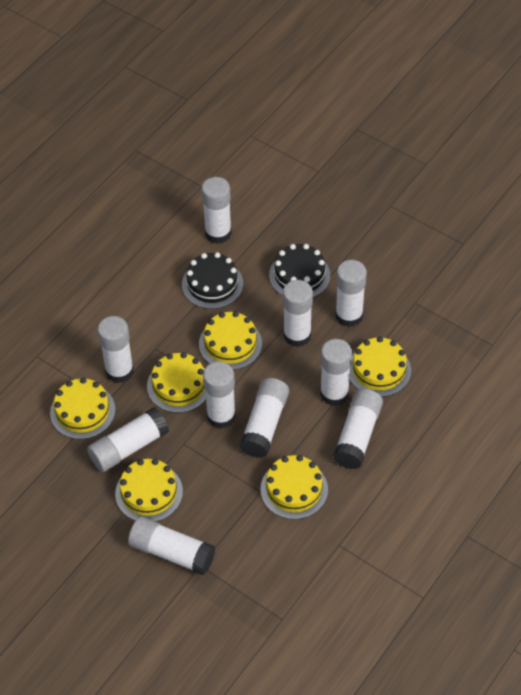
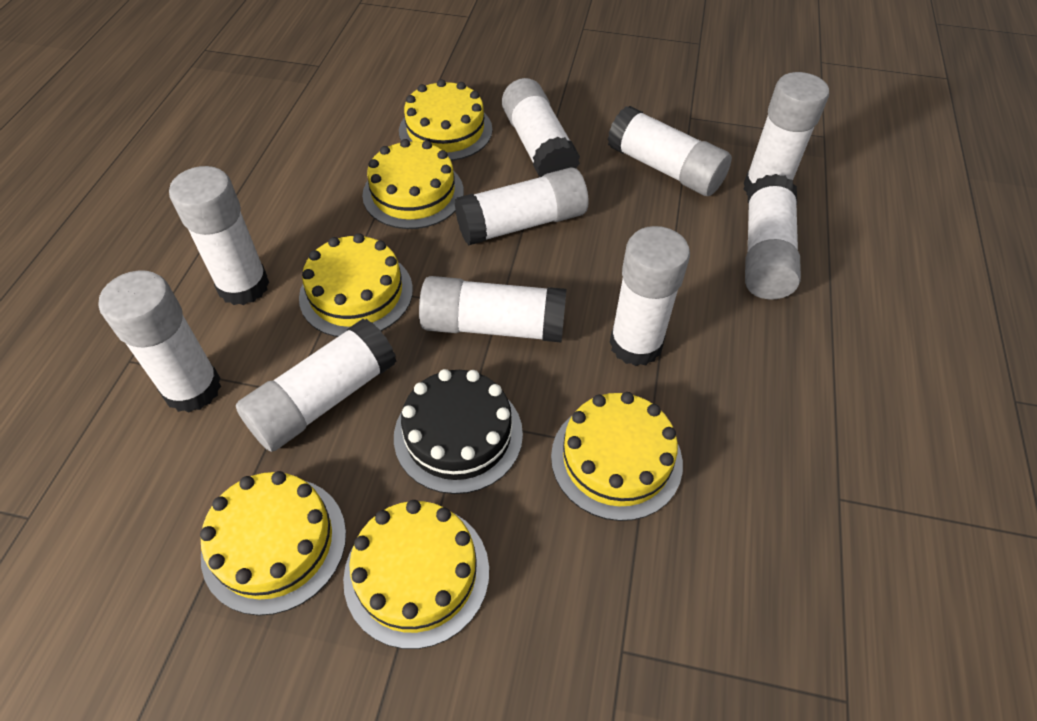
black cake: [182,252,243,309] [269,244,330,298] = 2 -> [394,369,523,494] = 1

